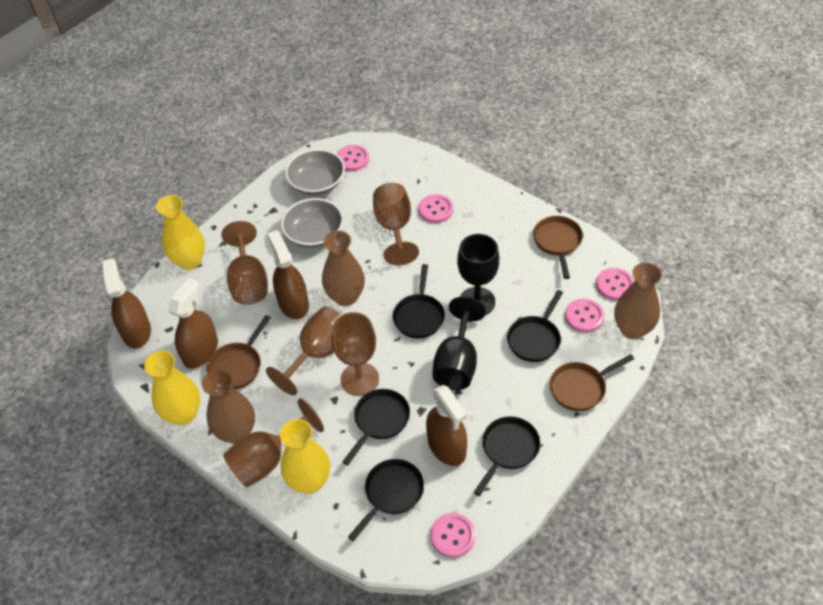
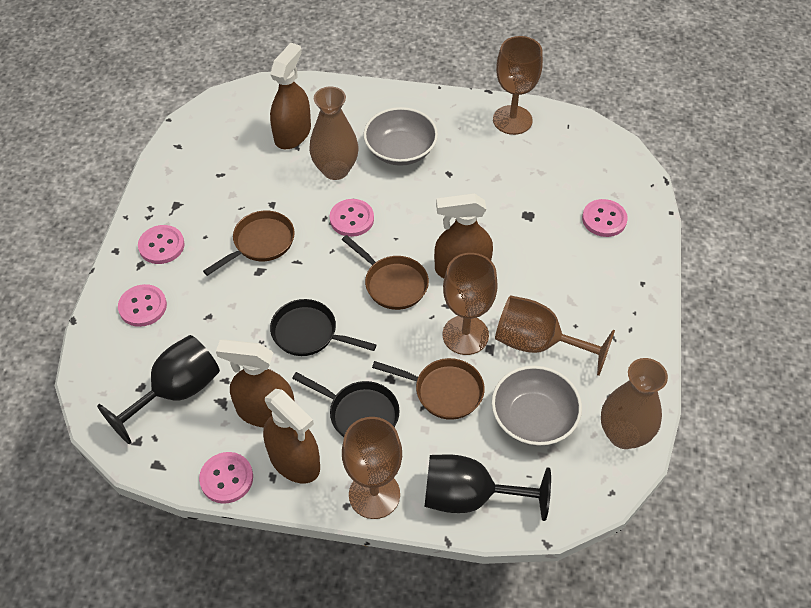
black pan: [343,389,410,465] [348,459,424,541] [393,264,445,338] [474,416,540,496] [507,290,563,362] = 5 -> [270,299,377,356] [292,372,400,437] = 2
brown goblet: [221,221,268,305] [223,398,324,487] [266,306,341,395] [331,312,379,396] [373,183,419,265] = 5 -> [342,417,402,519] [443,253,498,355] [493,36,543,135] [495,295,615,376] = 4
brown vase: [202,369,255,444] [322,230,365,306] [614,262,662,339] = 3 -> [309,87,359,180] [601,358,668,449] = 2
yellow vase: [144,350,200,425] [156,195,205,270] [280,419,330,494] = 3 -> none = 0

